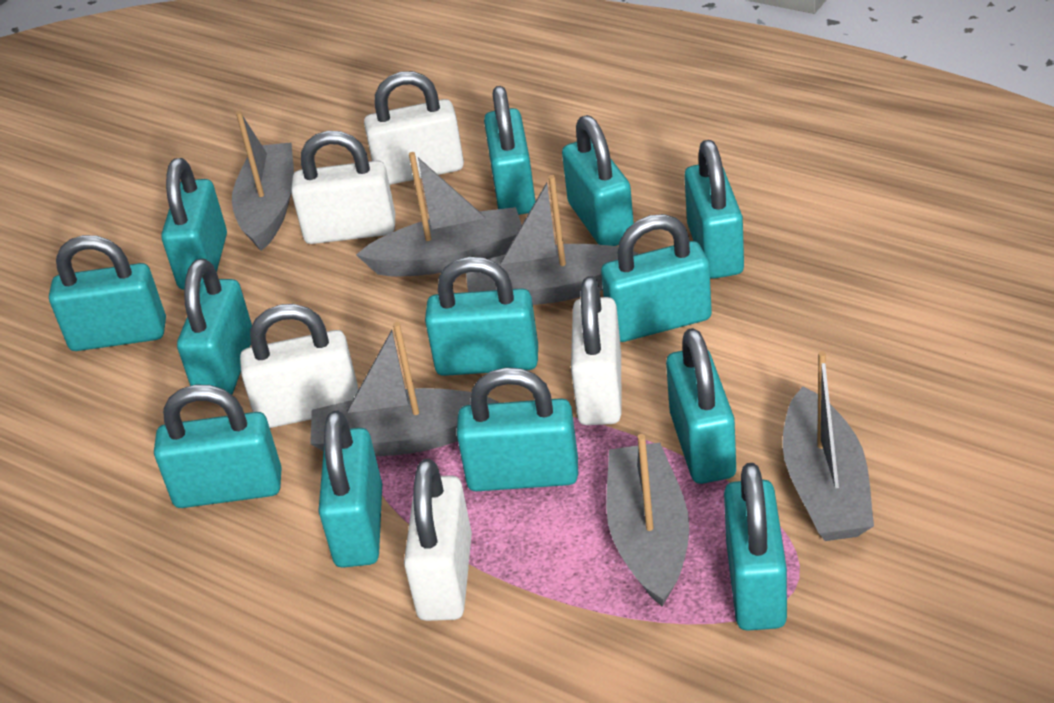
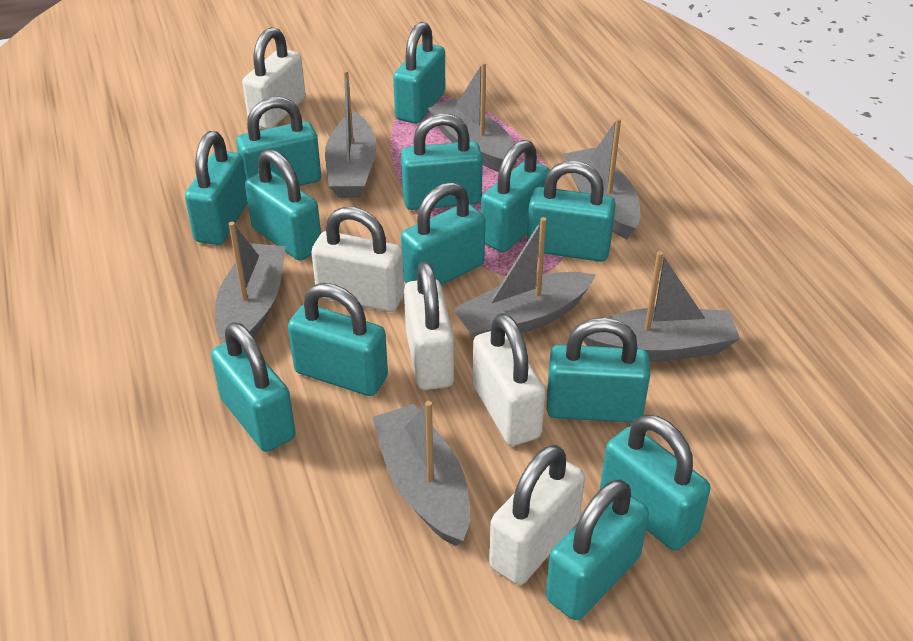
grey boat: [232,111,294,251] [310,322,499,456] [356,152,522,277] [466,175,638,305] [606,434,689,607] [782,351,874,541] = 6 -> [215,222,286,343] [325,70,376,198] [373,401,470,546] [428,62,518,172] [453,217,595,337] [564,118,641,239] [583,251,740,362] = 7

